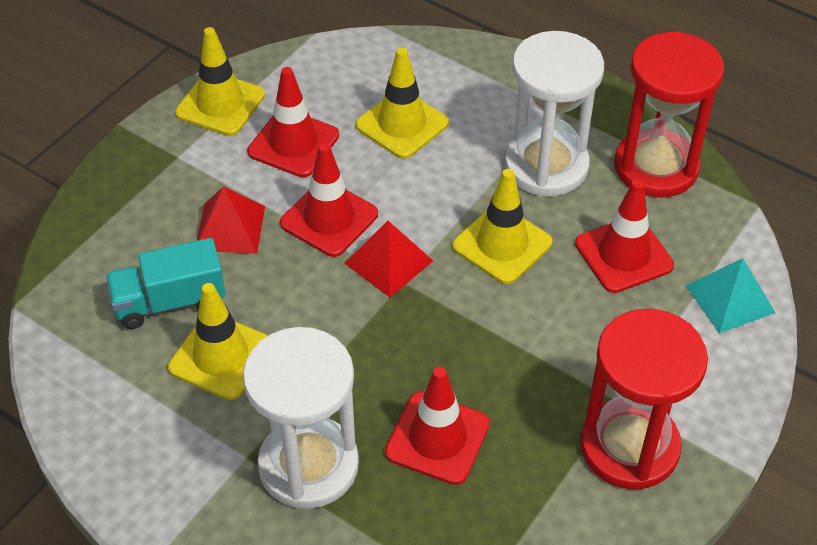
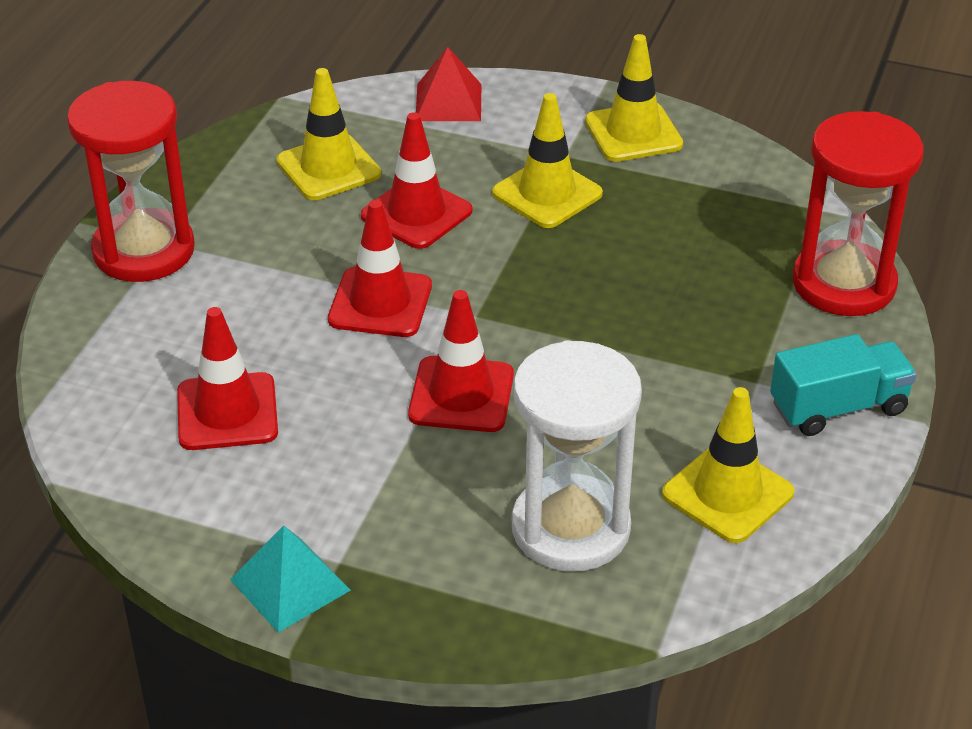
red pyramid: [197,186,265,254] [344,221,433,297] = 2 -> [416,47,481,121] = 1
white hourglass: [243,327,359,509] [504,31,604,196] = 2 -> [512,340,642,572] = 1

